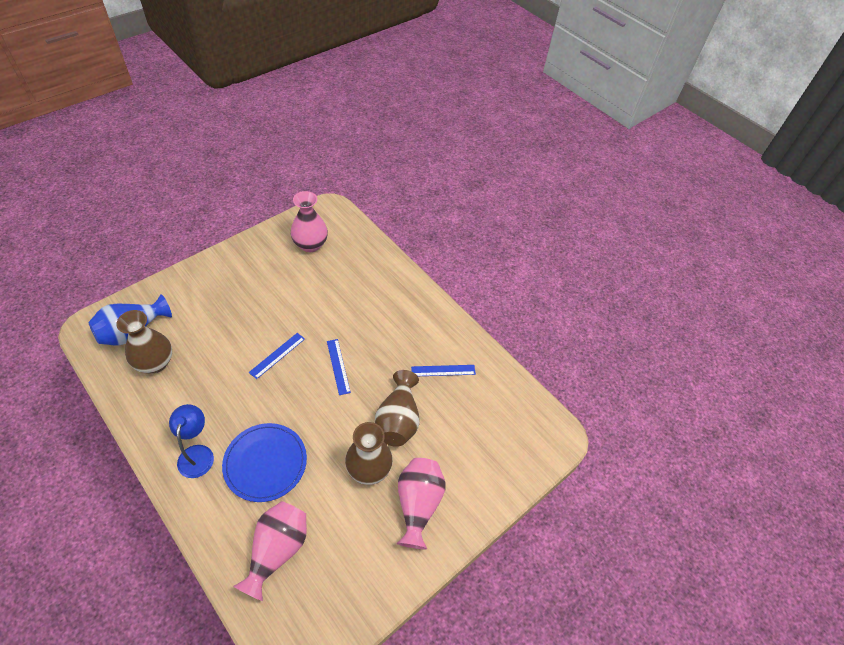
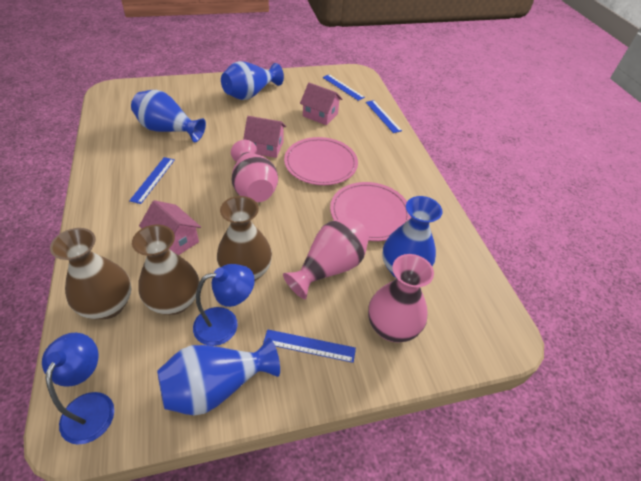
blue lamp: [169,404,214,478] = 1 -> [42,333,114,445] [193,264,255,346] = 2
blue plate: [222,423,307,502] = 1 -> none = 0
blue ruler: [249,333,305,379] [327,339,351,395] [411,365,476,376] = 3 -> [129,157,175,204] [263,329,356,363] [322,75,365,101] [366,100,402,133] = 4
blue vase: [88,294,172,345] = 1 -> [131,90,206,142] [157,338,280,415] [221,61,284,100] [383,196,443,278] = 4
pink house: none = 0 -> [139,200,201,255] [243,116,286,158] [300,83,342,125] = 3
pink plate: none = 0 -> [284,137,358,185] [330,182,411,241] = 2

